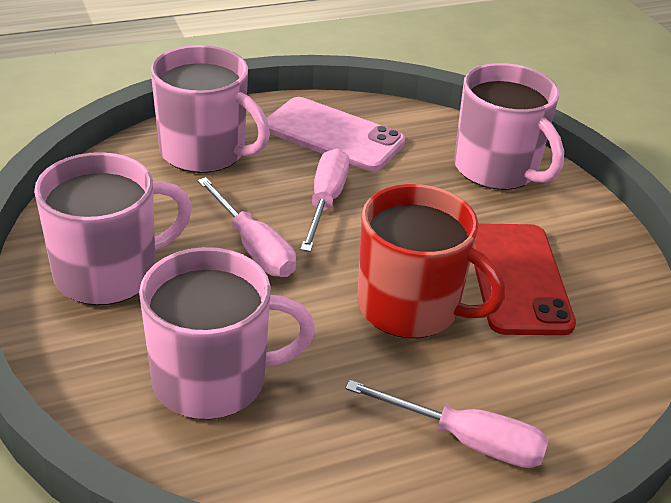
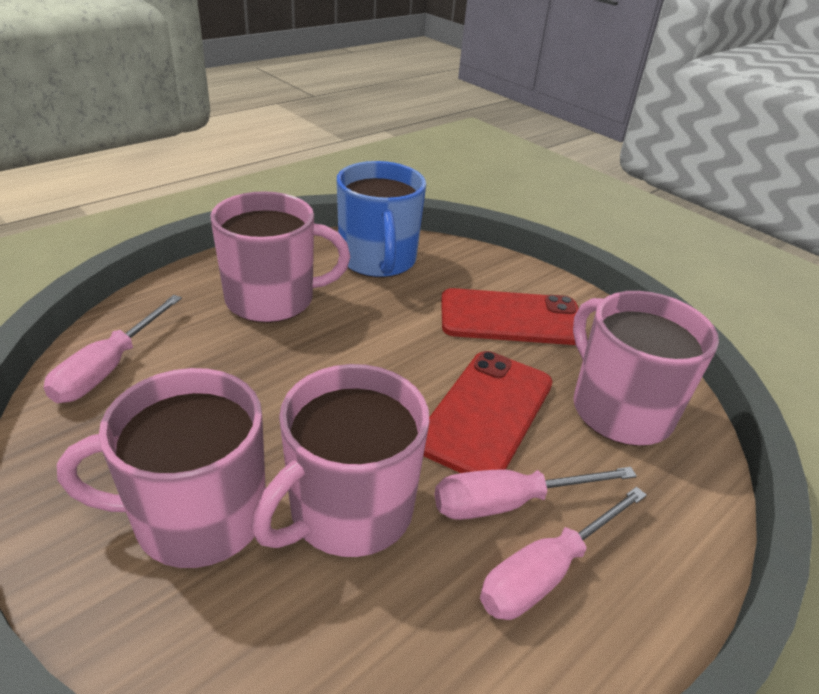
blue mug: none = 0 -> [337,161,426,278] = 1
pink phone: [267,97,405,171] = 1 -> none = 0
red mug: [357,184,506,339] = 1 -> none = 0
red phone: [474,223,576,335] = 1 -> [424,351,552,473] [441,288,587,345] = 2

